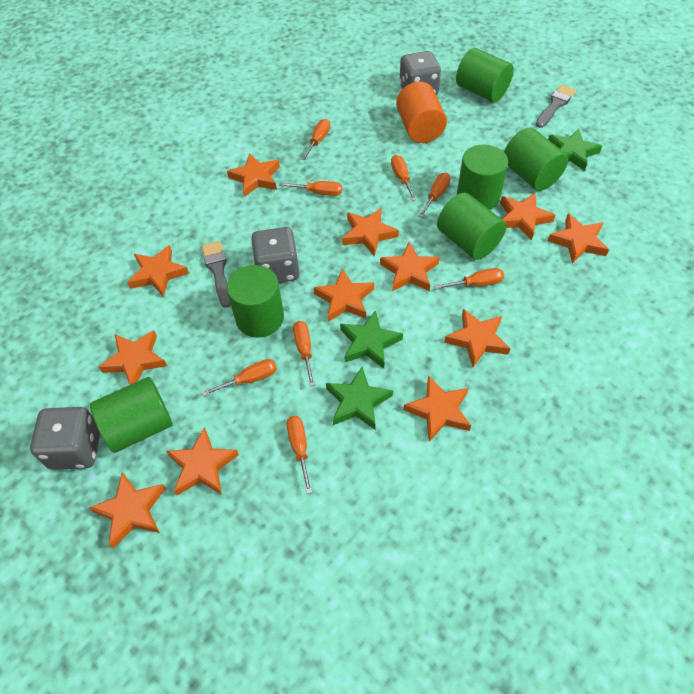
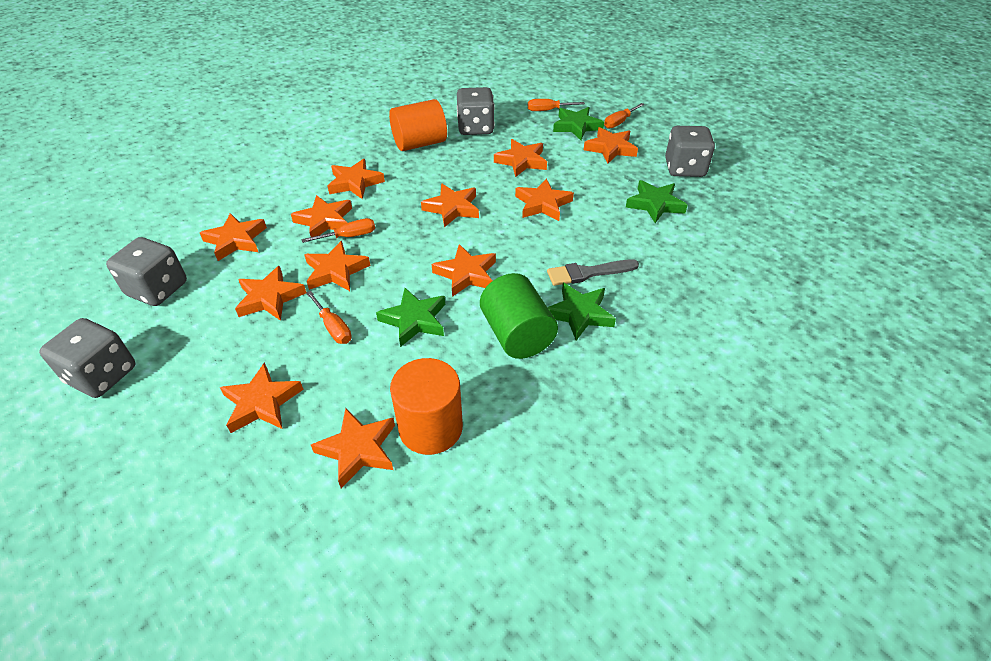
green cylinder: [90,377,173,453] [227,265,284,338] [437,193,506,260] [456,48,514,102] [457,145,508,210] [504,128,568,191] = 6 -> [480,273,558,359] = 1
green star: [326,367,393,430] [340,310,403,369] [548,129,602,171] = 3 -> [376,288,445,347] [548,283,616,341] [553,107,604,140] [626,180,688,223] = 4
grey brush: [202,241,231,308] [535,85,576,128] = 2 -> [547,259,639,286] = 1
grey dice: [30,407,100,470] [251,227,299,283] [399,51,441,96] = 3 -> [39,318,136,398] [106,237,187,306] [457,87,495,135] [665,126,715,177] = 4
orange cylinder: [396,82,447,143] = 1 -> [389,99,447,151] [390,358,463,455] = 2
orange screwdriver: [201,359,277,397] [279,181,342,196] [287,416,312,494] [293,321,315,387] [301,119,330,160] [391,155,417,201] [418,173,451,217] [434,268,504,290] = 8 -> [301,218,375,243] [306,291,352,344] [528,99,585,111] [604,103,645,129] = 4

